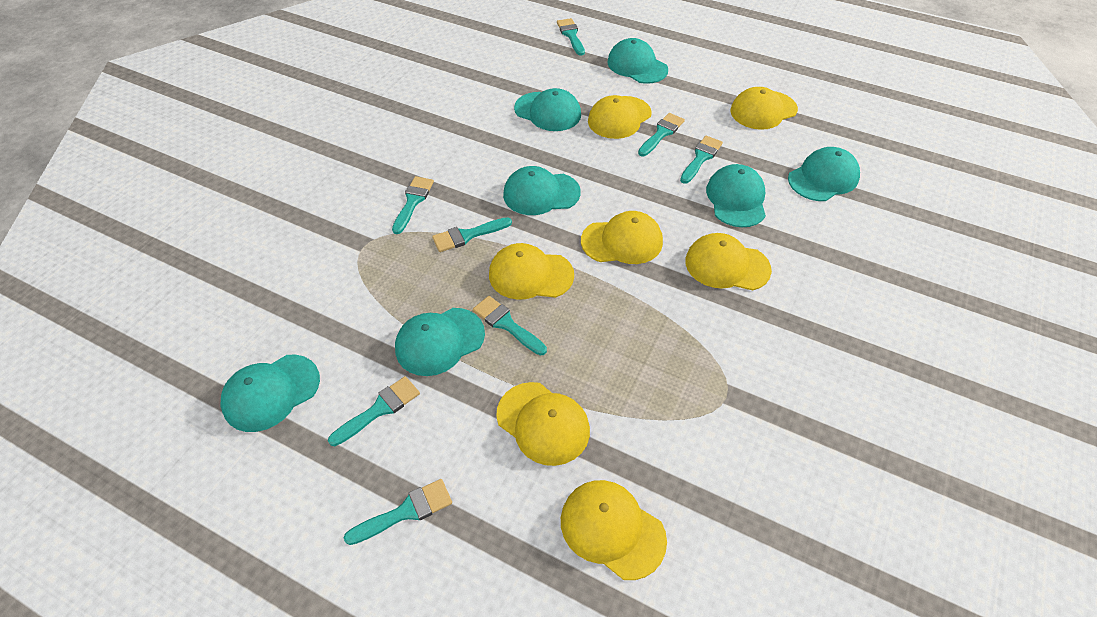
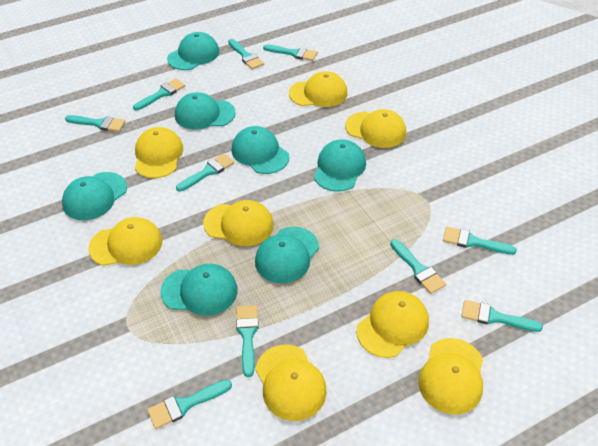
turquoise brush: [328,376,420,446] [344,479,452,545] [392,176,434,234] [432,217,512,252] [473,296,547,356] [557,18,585,56] [638,113,685,156] [680,136,723,184] = 8 -> [65,115,125,132] [133,78,185,110] [147,380,232,429] [176,153,234,192] [228,39,264,70] [236,305,259,377] [263,45,317,61] [390,239,446,294] [443,227,517,255] [461,300,543,332] = 10
yellow cap: [489,243,574,300] [496,382,590,466] [561,480,667,580] [581,211,663,264] [588,95,652,139] [685,233,772,290] [731,87,798,130] = 7 -> [88,217,162,266] [135,127,183,178] [203,200,274,246] [255,345,327,421] [289,71,348,107] [345,109,406,148] [356,291,429,358] [418,338,483,415] = 8

